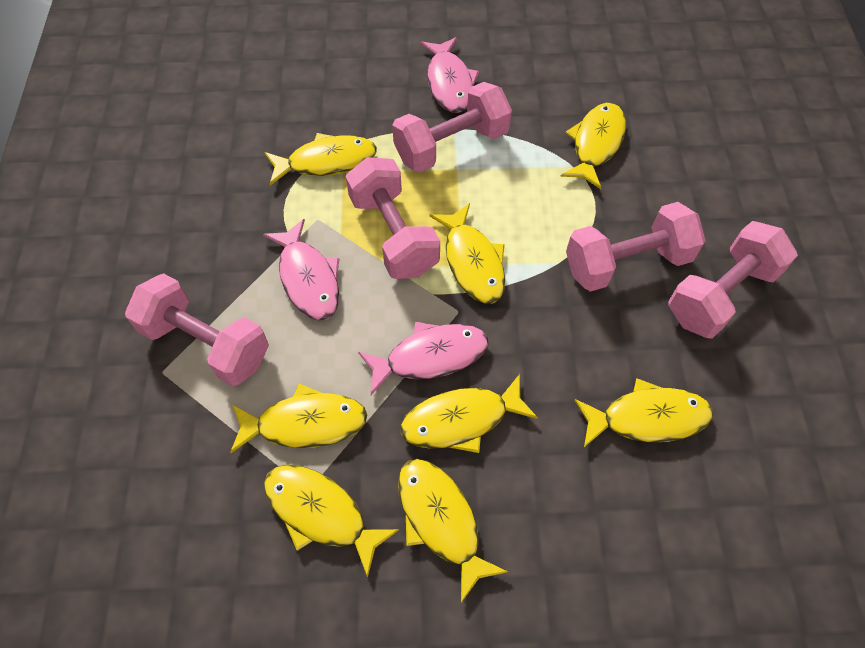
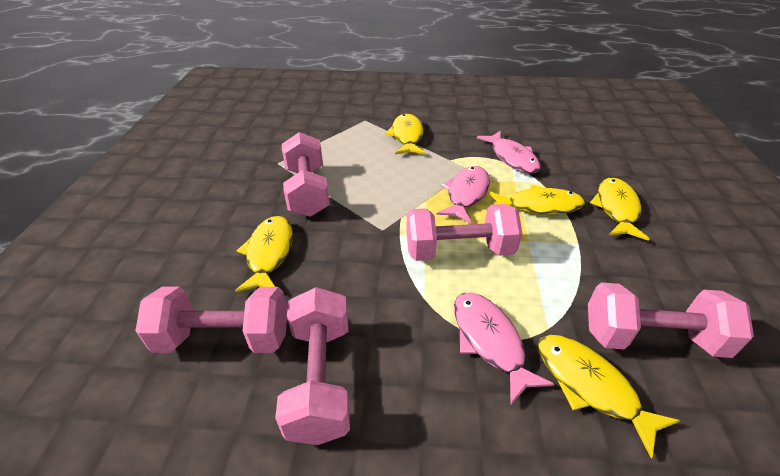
yellow fish: [230,384,367,453] [264,133,377,186] [264,465,399,578] [398,459,508,603] [401,374,538,453] [429,203,505,304] [560,103,626,189] [574,378,713,447] = 8 -> [235,216,293,292] [385,114,425,155] [489,185,585,215] [538,335,680,458] [590,178,649,241] = 5

